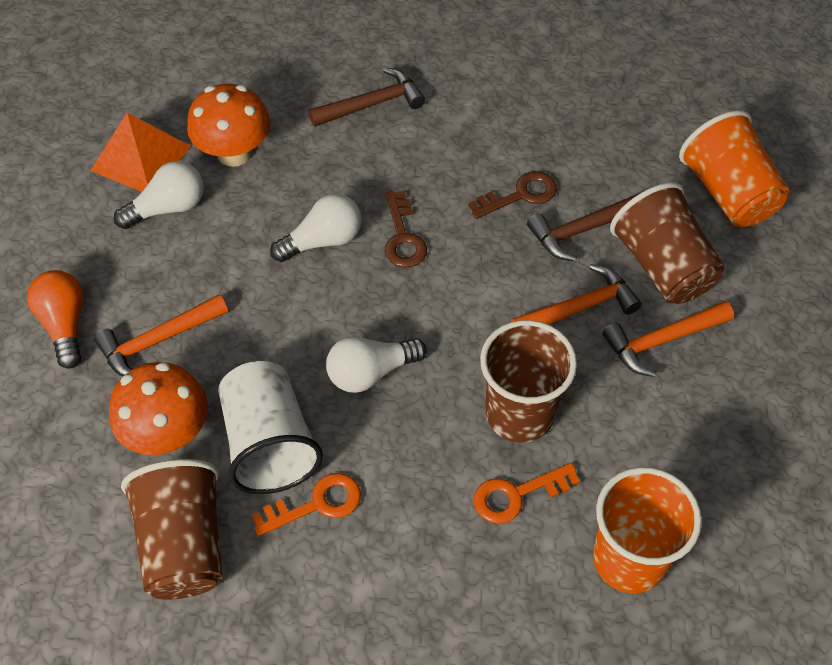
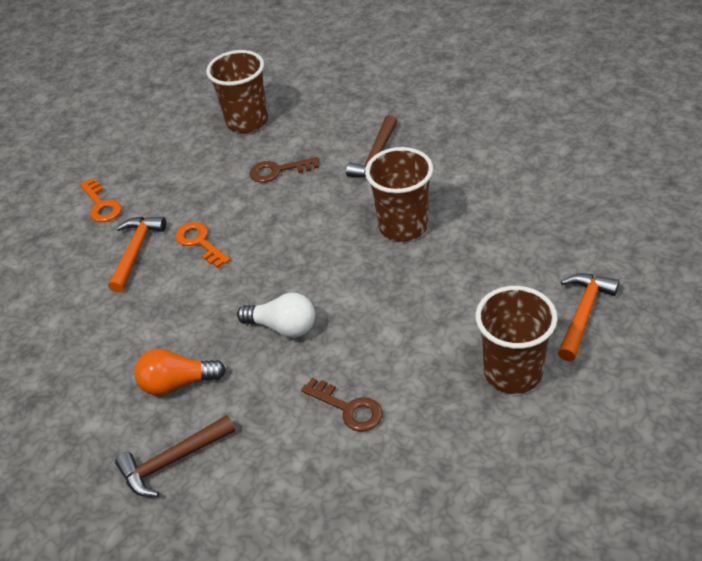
orange cup: [593,467,702,593] [679,110,789,227] = 2 -> none = 0
orange hammer: [94,294,228,376] [511,264,642,325] [602,301,734,377] = 3 -> [108,217,166,292] [558,273,619,361] = 2
orange mushroom: [109,362,208,455] [187,84,270,167] = 2 -> none = 0
orange pyramid: [91,113,191,192] = 1 -> none = 0
white cup: [218,361,323,494] = 1 -> none = 0
white light bulb: [114,161,204,229] [270,194,362,262] [326,336,427,393] = 3 -> [237,293,315,338] = 1

